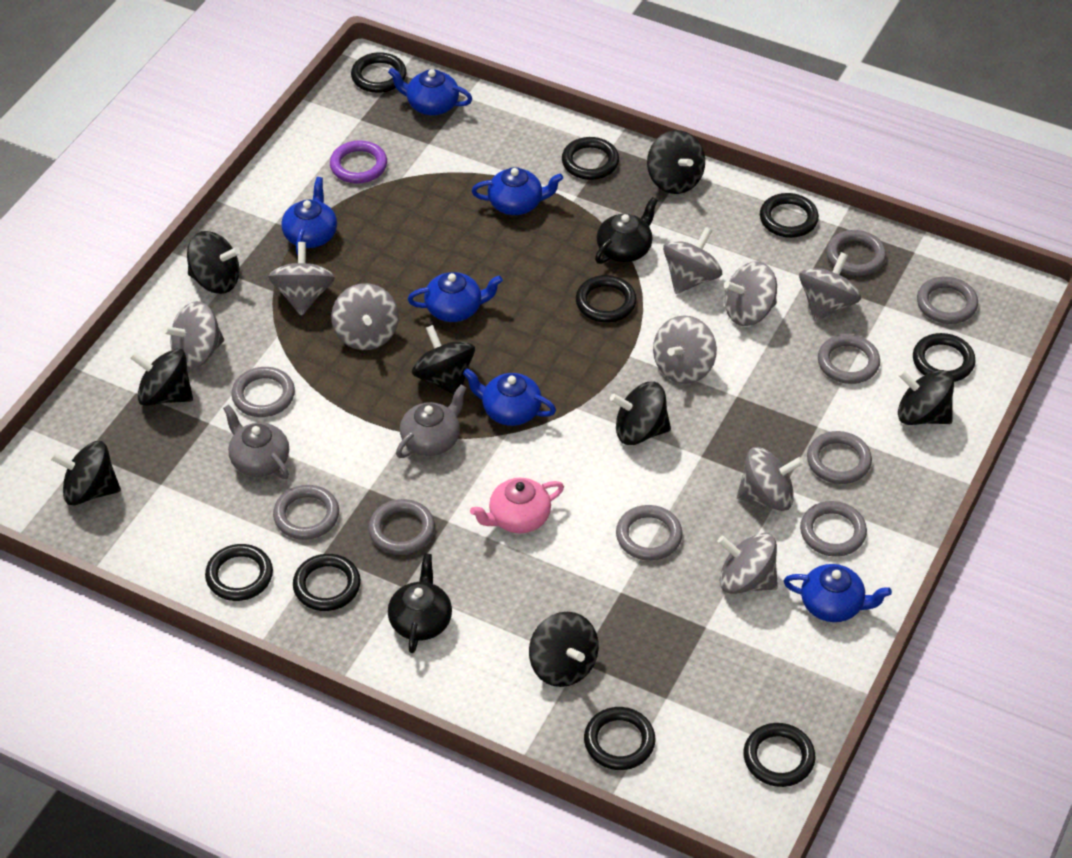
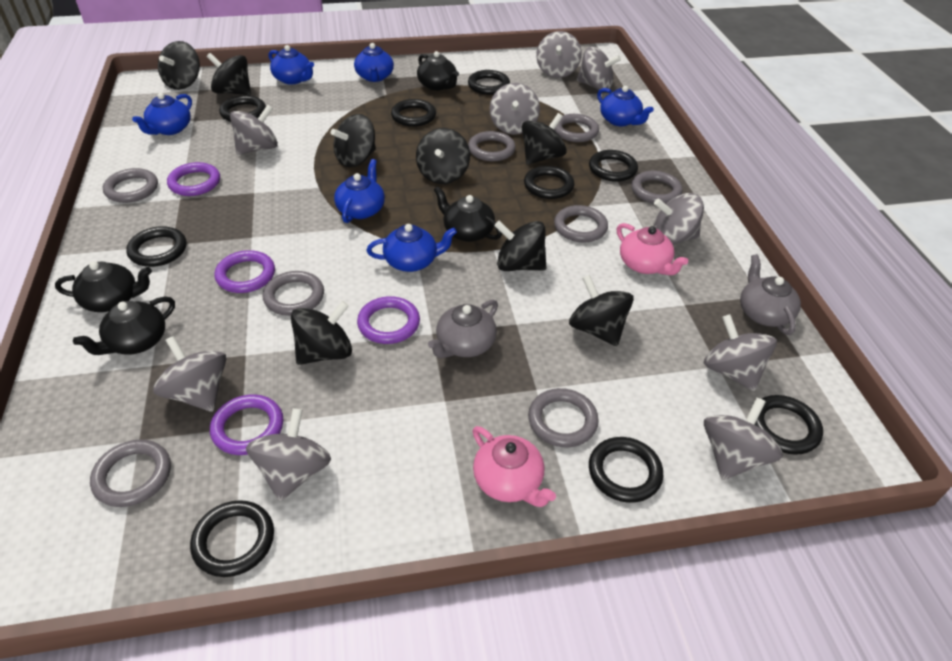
black teapot: [388,553,452,653] [595,197,658,264] = 2 -> [55,261,152,312] [73,297,175,355] [417,51,459,91] [434,186,502,242] = 4
grey ring: [231,367,295,417] [273,485,339,540] [368,499,435,555] [616,505,683,561] [800,501,867,557] [807,431,872,484] [818,334,880,384] [826,230,886,276] [917,276,978,324] = 9 -> [90,439,171,507] [103,168,158,203] [263,271,324,316] [468,131,516,161] [528,388,599,447] [554,114,599,142] [554,205,608,242] [631,171,682,204] = 8
pink teapot: [470,478,564,533] = 1 -> [472,426,556,507] [617,223,688,275] = 2
purple ring: [330,140,387,184] = 1 -> [167,162,220,196] [210,394,283,455] [214,250,275,293] [357,296,420,344] = 4

